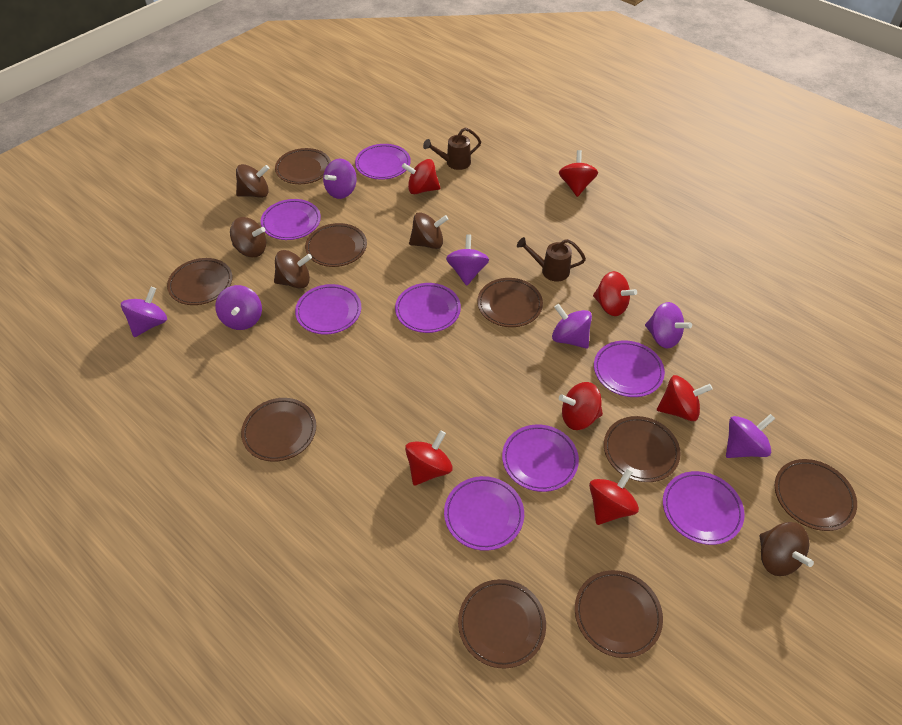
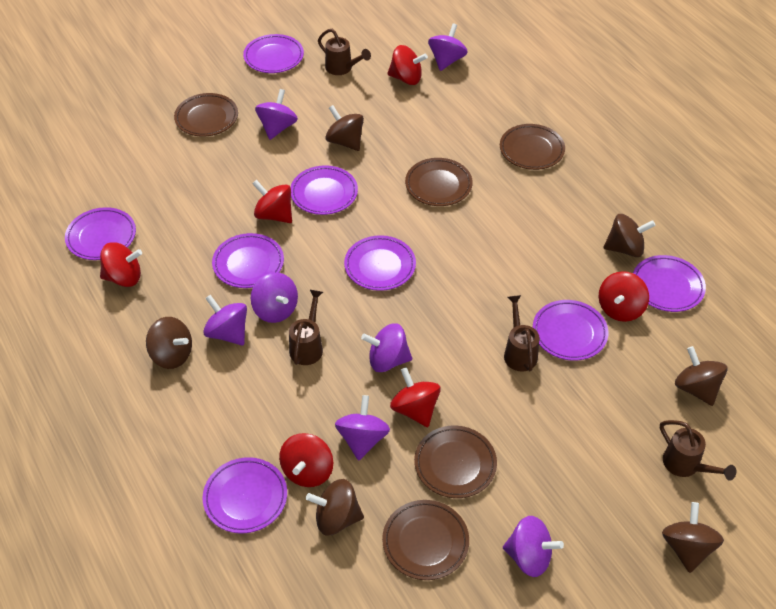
brown plate: [167,258,233,305] [241,398,316,462] [275,148,331,184] [305,223,367,267] [458,579,546,669] [477,278,543,327] [575,570,663,658] [604,416,681,482] [775,459,857,531] = 9 -> [174,93,238,137] [382,500,469,580] [405,158,473,206] [414,426,497,498] [500,124,565,170] = 5
brown spinning top: [230,217,266,257] [236,164,269,198] [274,250,312,288] [409,212,448,249] [759,522,814,576] = 5 -> [146,317,192,369] [306,479,364,535] [325,105,364,151] [603,214,655,257] [662,502,724,573] [675,346,727,406] = 6
brown watering can: [423,127,481,170] [517,237,586,281] = 2 -> [289,290,323,365] [318,29,371,75] [504,295,540,371] [660,420,736,481] = 4
red spinning top: [402,159,440,194] [405,430,453,486] [559,150,598,197] [559,382,603,430] [589,469,639,525] [593,271,637,316] [657,375,713,421] = 7 -> [100,242,142,287] [252,180,292,223] [279,433,333,487] [387,45,428,85] [390,367,441,427] [599,271,649,322] = 6

